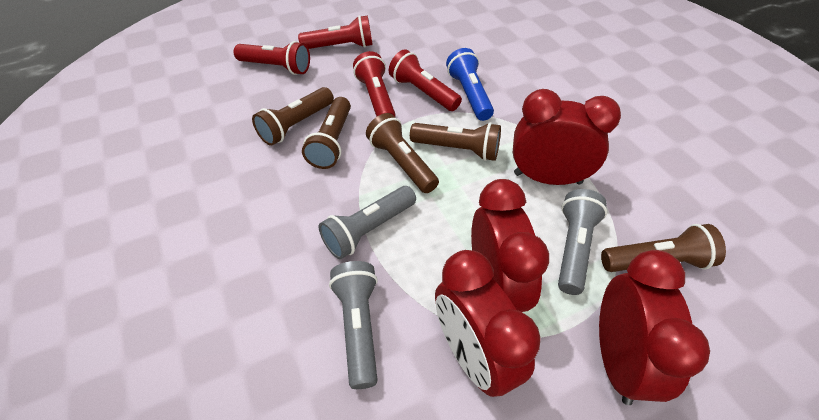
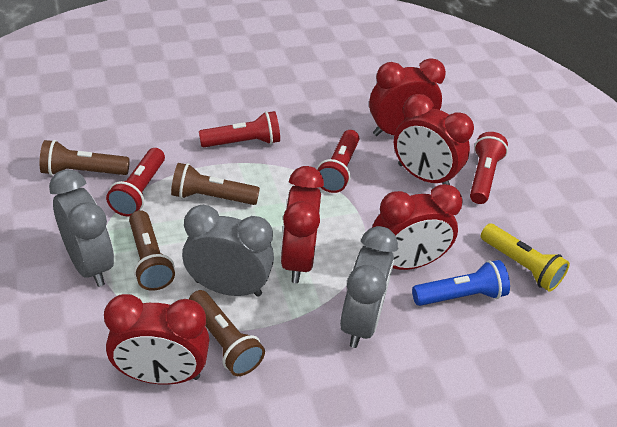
brown flashlight: [252,87,334,146] [302,97,351,169] [366,113,439,193] [410,122,501,161] [601,224,726,272] = 5 -> [40,140,130,176] [129,210,175,291] [171,163,260,205] [189,290,265,376] = 4
grey clock: none = 0 -> [49,169,114,287] [182,205,274,297] [340,226,398,348] = 3
grey flashlight: [319,186,416,259] [329,261,378,389] [558,189,607,295] = 3 -> none = 0
red clock: [435,250,541,397] [471,179,549,312] [513,89,621,185] [599,250,710,405] = 4 -> [104,294,210,385] [280,166,324,283] [369,58,446,136] [372,184,463,270] [394,94,474,185] = 5
yellow flashlight: none = 0 -> [481,224,570,292] = 1

